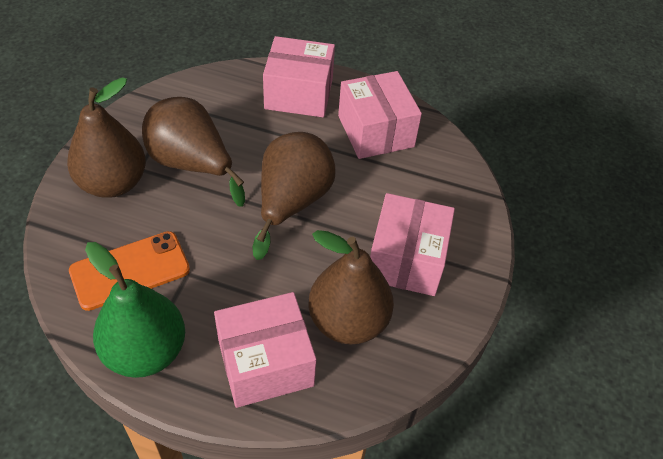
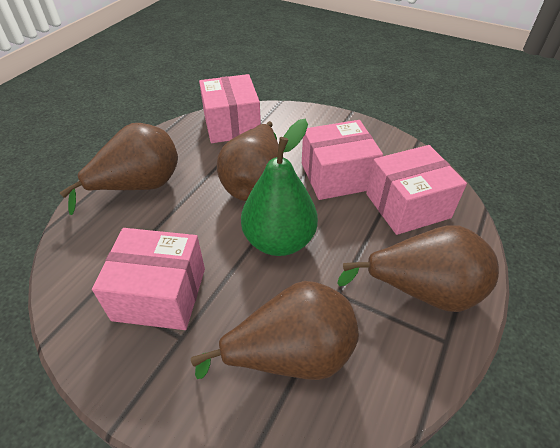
orange phone: [69,231,190,311] = 1 -> none = 0

